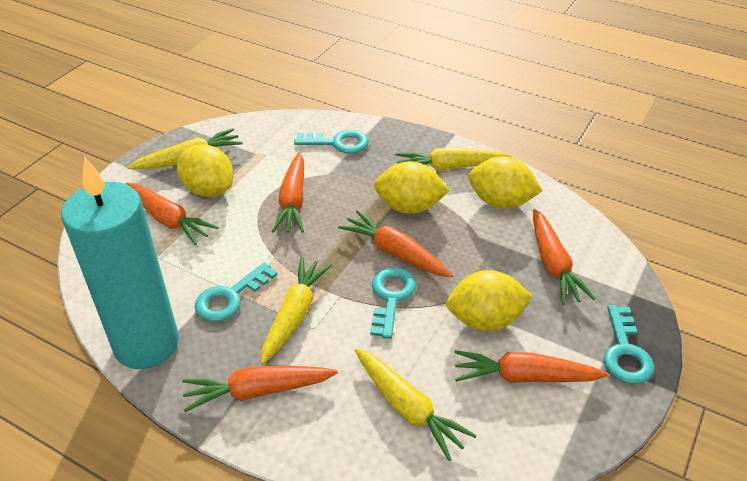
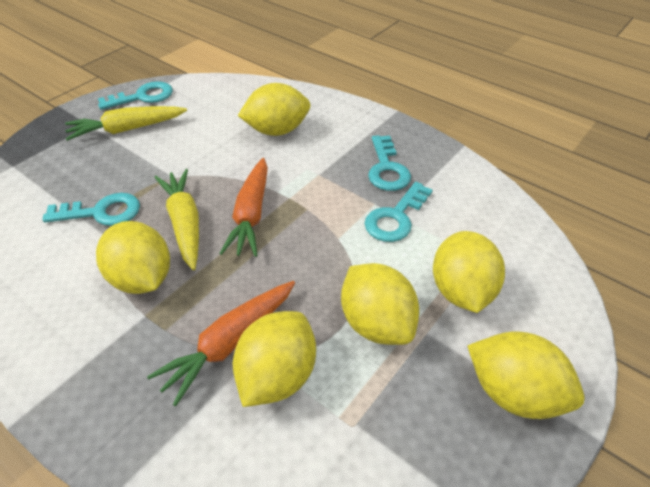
orange carrot: [125,183,219,245] [182,366,338,412] [272,152,304,233] [338,210,453,277] [455,350,608,383] [533,209,596,305] = 6 -> [147,281,295,406] [219,158,268,257] = 2
turquoise candle: [61,156,179,369] = 1 -> none = 0
yellow carrot: [127,128,243,169] [261,257,332,365] [355,348,477,461] [396,147,512,171] = 4 -> [65,106,187,141] [154,169,199,270] = 2
yellow lemon: [177,144,233,197] [374,161,450,214] [446,270,533,331] [468,156,543,209] = 4 -> [96,221,170,294] [233,311,316,407] [238,83,310,136] [341,263,419,345] [433,231,505,313] [467,332,585,419] = 6

